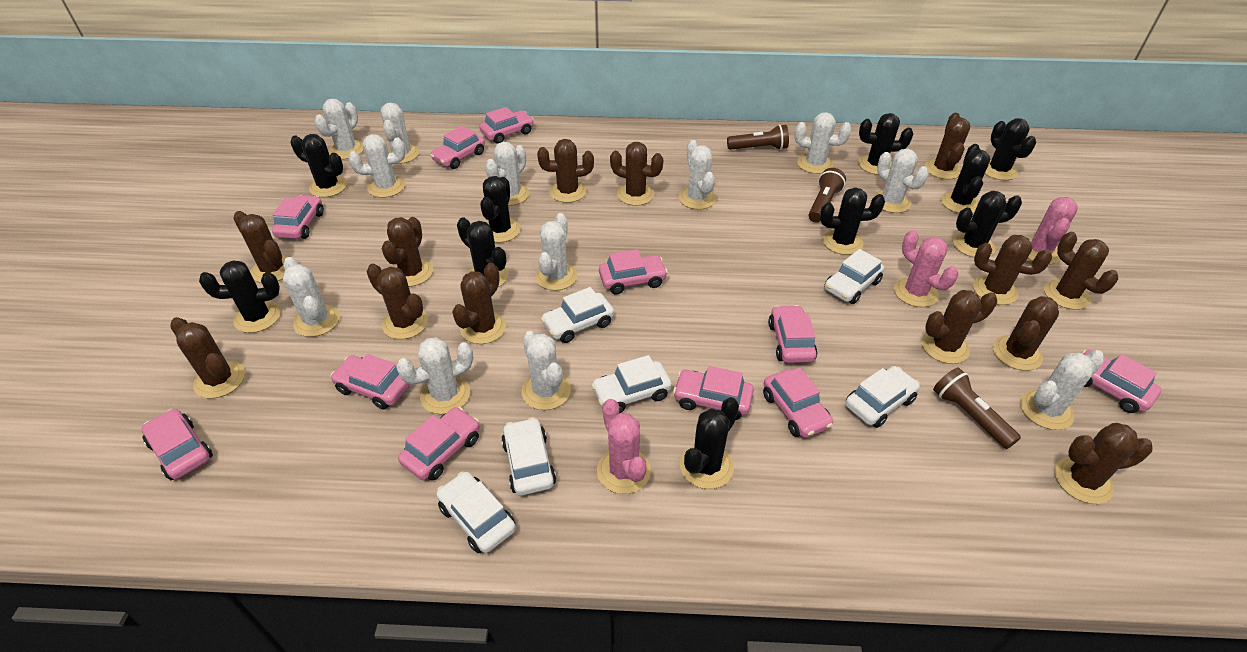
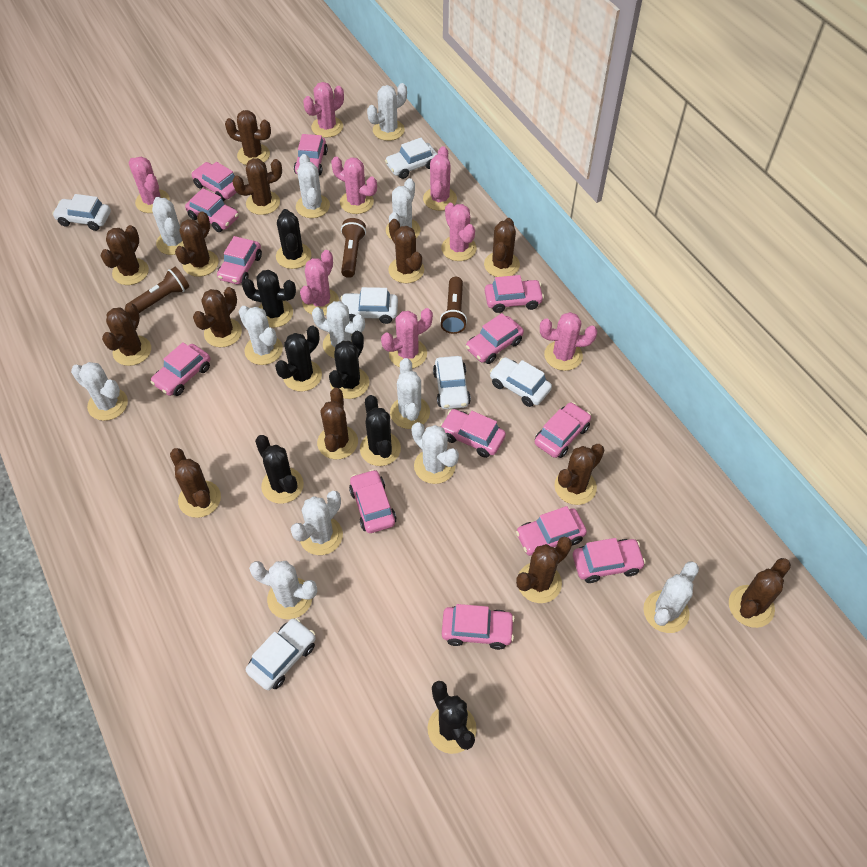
black cactus: [199,260,281,333] [290,134,347,197] [457,217,509,287] [480,176,521,243] [680,397,739,489] [820,187,885,255] [859,113,913,175] [941,144,990,213] [953,191,1022,258] [985,118,1036,180] = 10 -> [242,270,296,328] [255,435,304,504] [275,326,322,391] [276,209,311,269] [329,331,369,399] [360,395,401,466] [427,681,477,754] = 7
pink cactus: [597,399,651,494] [894,230,958,307] [1028,197,1078,265] = 3 -> [129,156,170,213] [300,250,339,316] [303,82,344,138] [331,157,377,214] [381,308,433,368] [423,146,457,211] [441,203,477,261] [540,312,597,371] = 8
pink car: [141,409,213,480] [272,195,324,239] [331,354,410,410] [398,407,480,480] [430,126,485,169] [480,107,534,144] [599,250,668,294] [673,366,754,420] [763,367,833,438] [768,305,817,363] [1082,350,1161,413] = 11 -> [151,342,210,396] [185,188,239,232] [191,162,237,201] [217,236,262,285] [294,134,328,176] [349,469,396,533] [440,409,506,458] [442,604,515,650] [466,313,524,364] [485,275,544,313] [516,506,587,556] [535,402,591,458] [573,538,646,583] = 13

